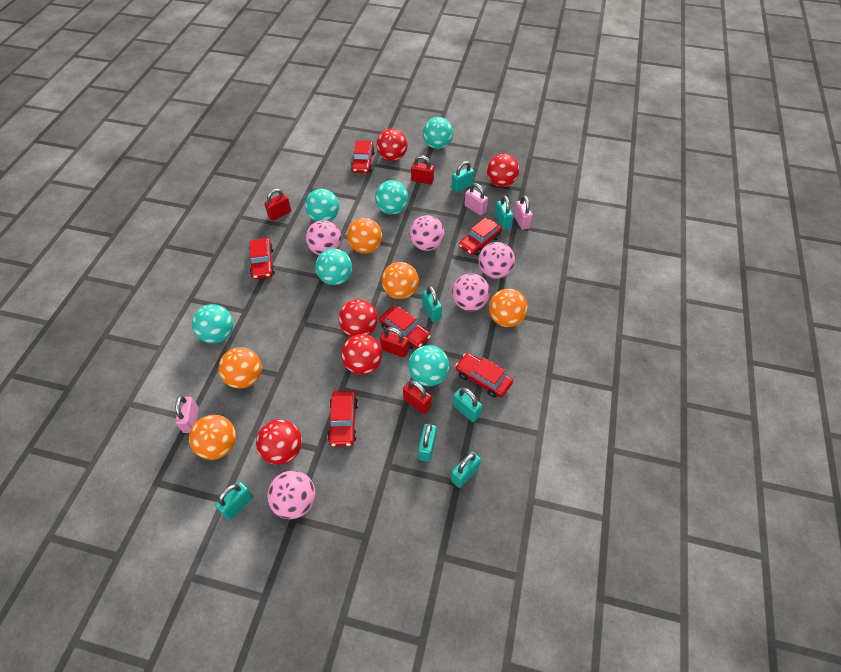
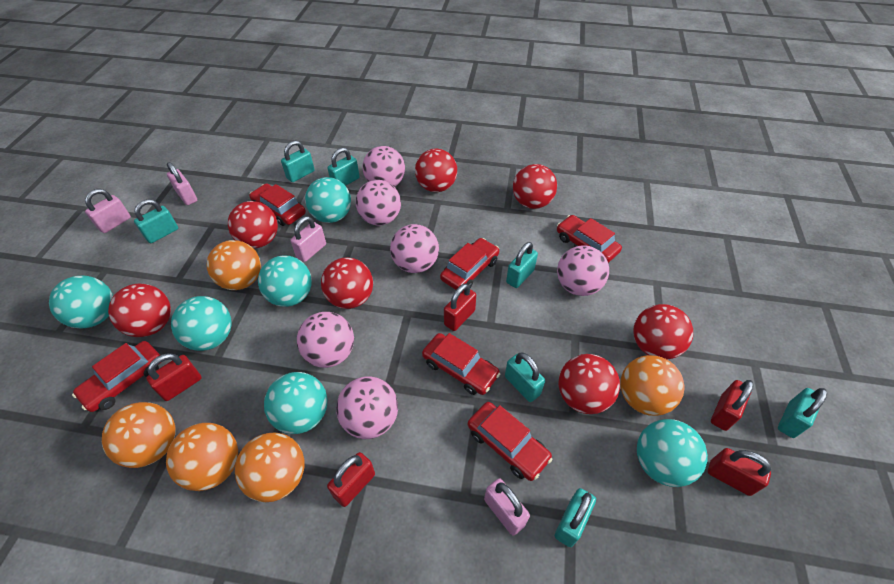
pink ball: [267,471,316,519] [306,220,341,255] [409,215,444,251] [452,273,490,311] [479,242,515,279] = 5 -> [297,312,354,368] [336,376,398,439] [356,180,401,225] [363,146,405,187] [390,224,439,273] [557,245,609,296] = 6
pink padlock: [175,395,199,433] [464,183,488,215] [514,195,533,230] = 3 -> [85,189,131,233] [167,162,197,205] [290,216,326,262] [484,478,530,535] = 4
red ball: [256,419,302,465] [339,299,378,337] [341,334,382,375] [377,129,407,161] [487,154,519,187] = 5 -> [108,284,171,337] [228,201,278,248] [321,258,373,309] [415,149,457,192] [513,164,557,209] [558,354,620,414] [633,304,693,360] = 7
red padlock: [264,189,291,221] [380,327,409,358] [403,380,432,414] [411,155,434,185] = 4 -> [147,353,201,401] [327,452,375,507] [444,283,476,331] [708,448,771,496] [711,380,754,431] = 5

